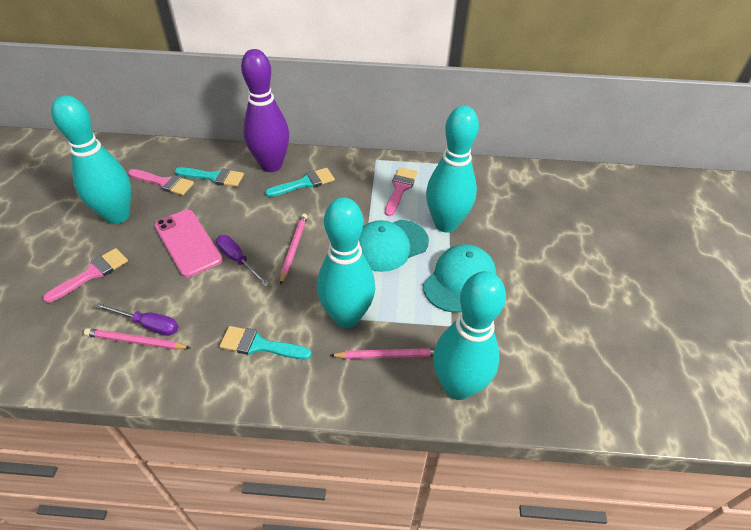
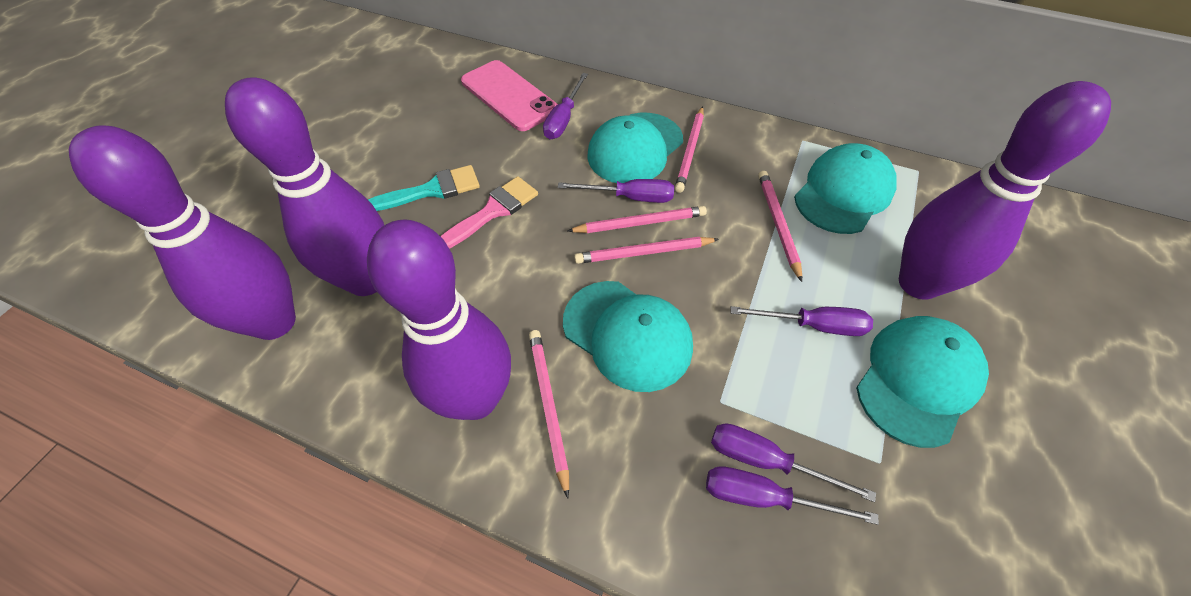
pink brush: [43,248,128,303] [128,169,194,195] [385,167,418,216] = 3 -> [440,176,538,249] = 1
pink pencil: [84,328,191,350] [280,213,308,285] [330,348,435,359] = 3 -> [529,330,569,498] [568,206,707,233] [574,237,719,264] [675,106,704,193] [758,171,802,282] = 5
purple bowling pin: [241,49,289,172] = 1 -> [69,125,296,340] [225,77,384,296] [367,219,511,420] [899,81,1111,300] = 4
purple screwdriver: [95,303,179,336] [216,235,269,286] = 2 -> [543,73,588,139] [558,179,674,203] [706,466,879,525] [711,423,876,502] [730,306,873,336] = 5
turquoise bowling pin: [51,95,131,224] [317,197,375,328] [426,106,479,232] [433,271,506,400] = 4 -> none = 0
turquoise brush: [175,167,244,187] [220,326,312,360] [265,168,335,197] = 3 -> [368,165,480,211] = 1
turquoise cap: [359,220,429,272] [423,244,496,313] = 2 -> [563,281,693,392] [587,113,683,183] [794,143,897,234] [856,316,989,448] = 4

